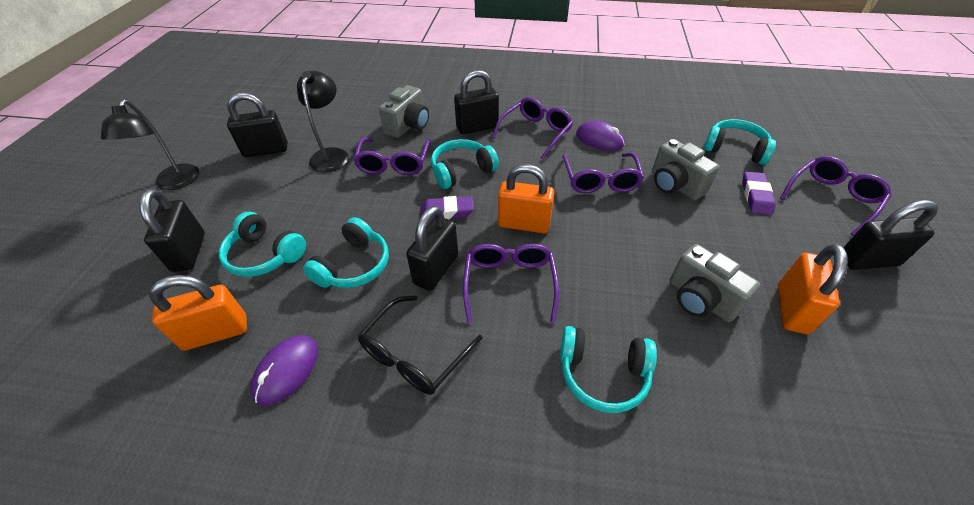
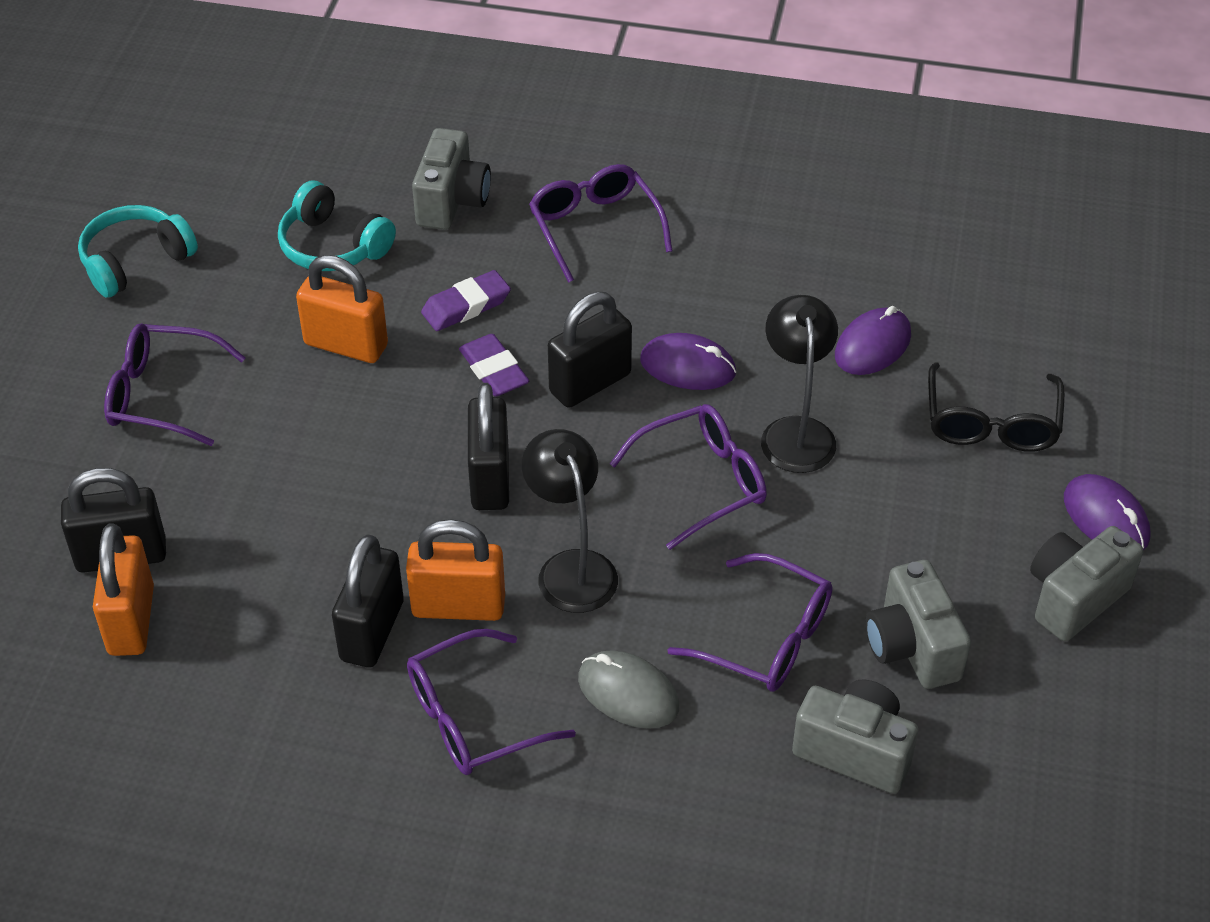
black padlock: [139,188,205,272] [227,92,287,157] [406,206,458,291] [454,70,499,134] [843,200,938,270] = 5 -> [61,468,166,573] [332,534,404,667] [468,383,509,510] [548,292,632,408] = 4
grey camera: [379,85,429,138] [652,139,719,200] [670,244,760,322] = 3 -> [412,128,491,230] [792,679,918,794] [866,560,971,689] [1030,526,1143,641] = 4
grey mouse: none = 0 -> [578,650,679,728] = 1
purple mouse: [250,335,318,406] [576,121,625,151] = 2 -> [640,333,736,390] [835,306,911,375] [1064,474,1151,550] = 3
turquoise headphones: [219,212,306,277] [303,217,389,288] [431,139,499,189] [560,326,657,413] [704,119,776,165] = 5 -> [78,205,198,298] [278,181,396,271] = 2

